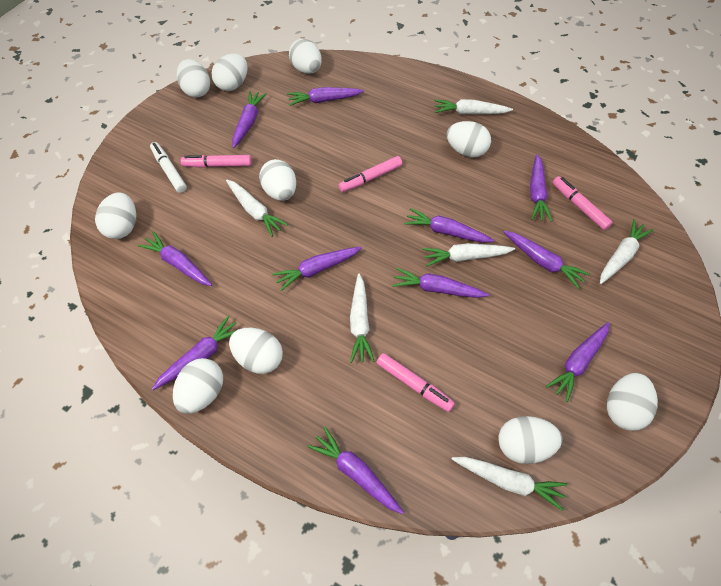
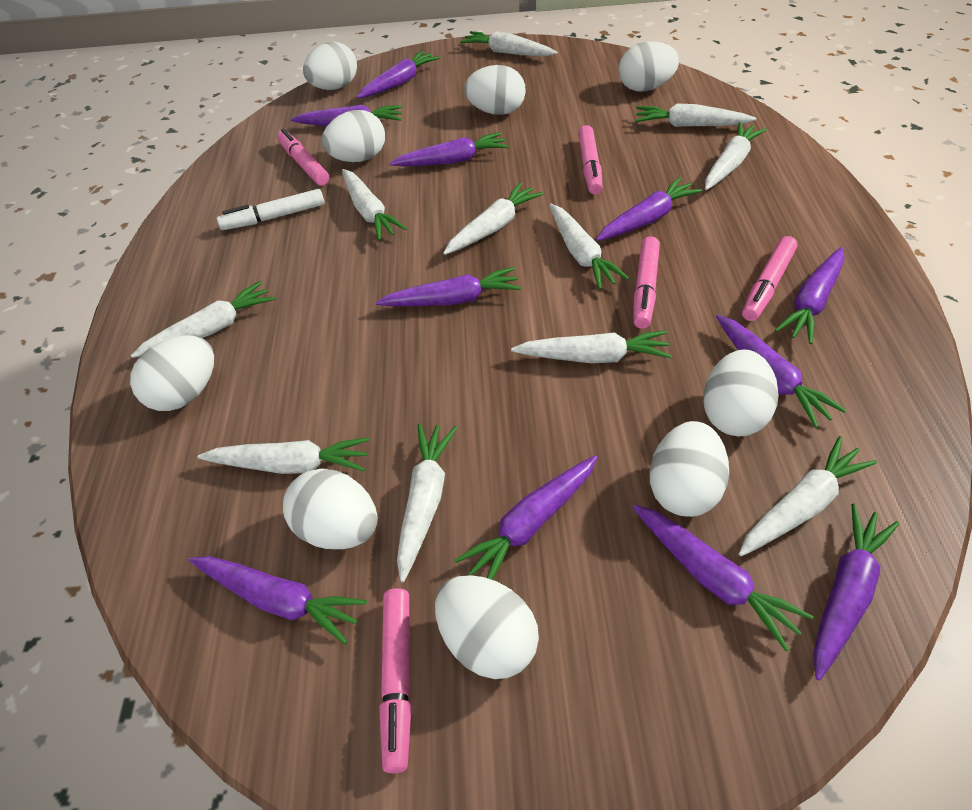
pink marker: [181,155,252,168] [338,156,402,192] [376,353,455,412] [552,176,613,230] = 4 -> [277,129,329,186] [379,588,412,773] [578,125,603,195] [633,236,660,329] [742,236,798,321] = 5
white carrot: [226,180,288,237] [350,274,374,363] [422,243,515,267] [435,99,513,114] [451,457,567,511] [600,219,653,284] = 6 -> [131,281,275,358] [198,437,369,474] [342,169,407,240] [397,424,457,582] [443,182,544,255] [460,31,557,56] [511,330,672,363] [549,204,629,289] [635,103,756,127] [705,122,767,190] [739,436,877,556] = 11
white egg: [95,192,136,239] [173,358,223,414] [177,59,210,98] [211,54,248,91] [229,327,283,374] [259,159,296,201] [289,38,322,74] [447,121,491,158] [498,416,563,464] [607,373,658,431] = 10 -> [130,335,214,411] [283,468,378,549] [303,42,357,90] [322,110,385,162] [435,575,539,679] [464,65,526,115] [619,41,679,91] [649,421,729,517] [703,349,778,436] = 9

